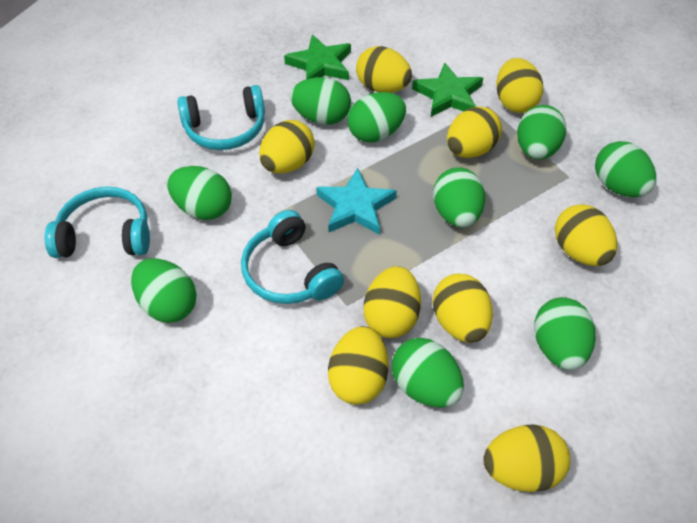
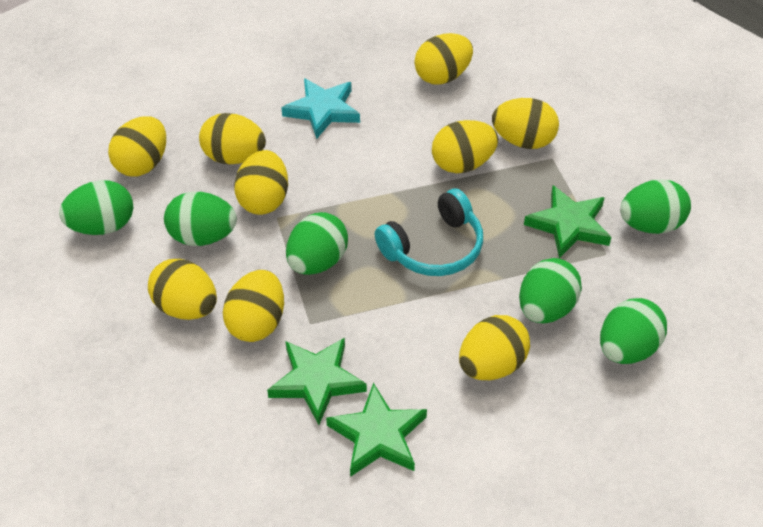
green egg: [131,258,197,323] [167,166,232,220] [290,77,351,125] [348,92,406,142] [392,338,464,408] [433,167,485,228] [517,105,566,160] [534,297,596,370] [595,141,656,197] = 9 -> [59,180,133,235] [164,192,237,246] [286,212,348,275] [519,258,582,324] [600,298,667,364] [620,179,691,234] = 6
green star: [284,35,351,80] [412,63,483,117] = 2 -> [267,338,367,425] [326,383,427,477] [524,185,611,258] = 3
turquoise headphones: [45,187,150,258] [177,85,265,150] [241,210,344,304] = 3 -> [375,189,483,276] = 1

